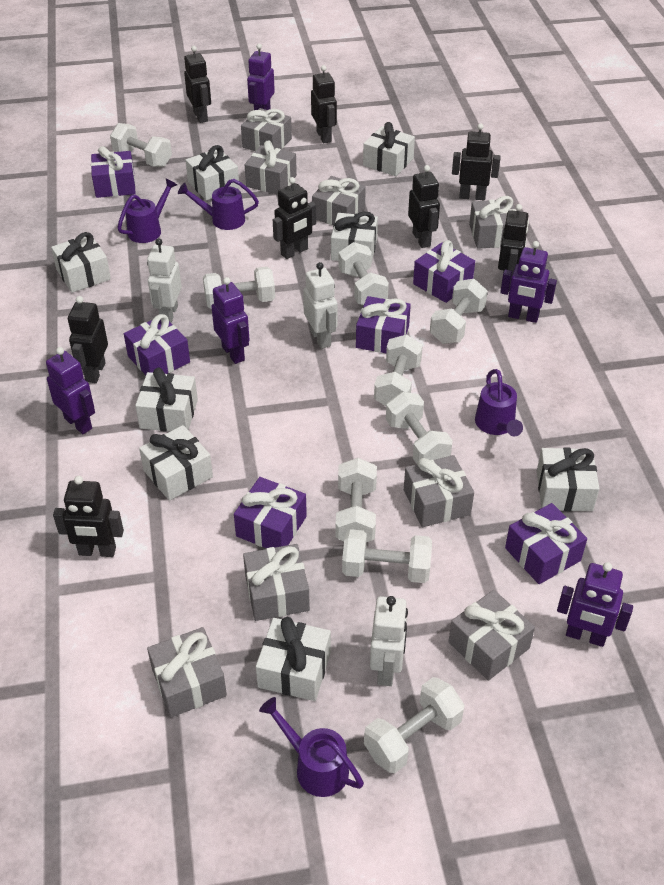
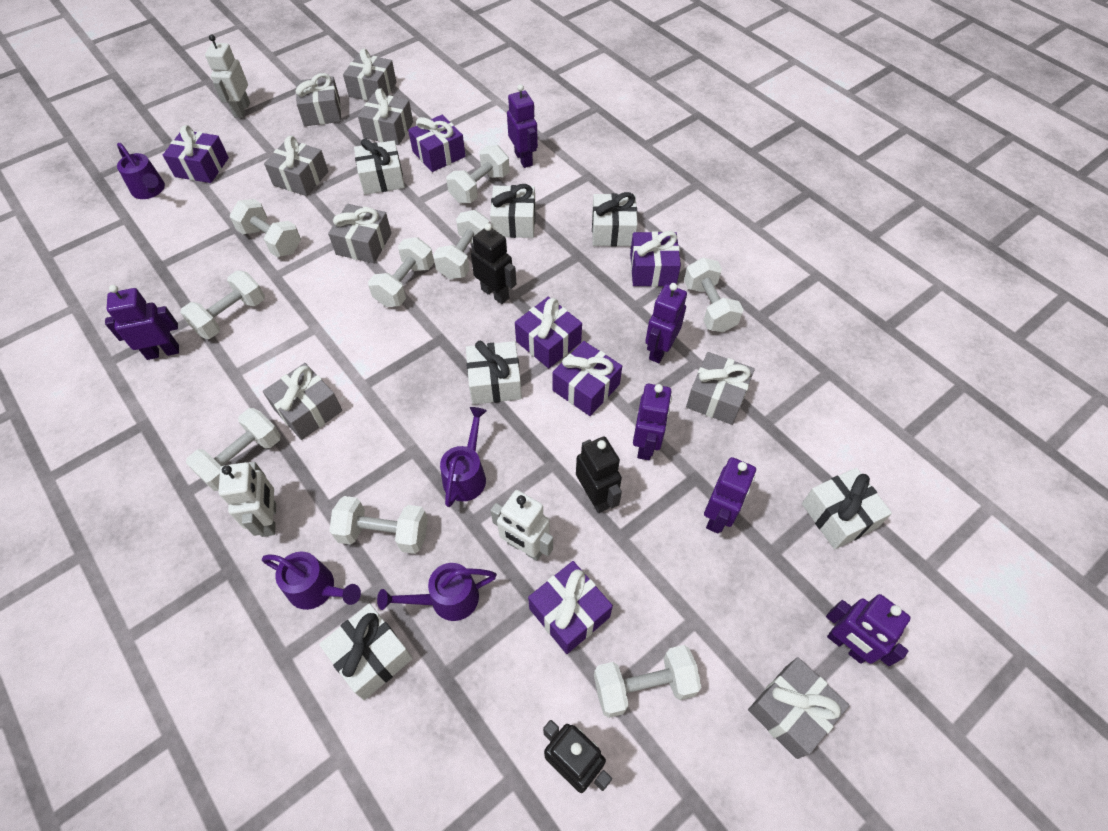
black robot: [53,476,124,557] [68,296,108,383] [184,46,211,123] [273,177,316,259] [311,65,337,144] [408,165,440,248] [452,123,501,200] [498,204,529,284] = 8 -> [471,223,516,304] [543,720,612,793] [576,437,622,513] = 3
purple robot: [46,347,95,434] [211,277,250,364] [247,44,275,110] [500,241,557,323] [557,562,633,647] = 5 -> [105,285,179,360] [507,84,538,168] [633,384,672,460] [645,283,687,363] [704,457,756,534] [826,594,911,666] = 6
white gift: [51,232,111,293] [135,368,198,432] [139,425,213,501] [185,145,239,200] [256,617,331,701] [331,211,378,264] [363,122,415,176] [537,447,600,511] = 8 -> [319,603,413,700] [354,138,405,195] [466,341,522,405] [490,184,536,238] [592,192,638,247] [802,468,892,549] = 6

